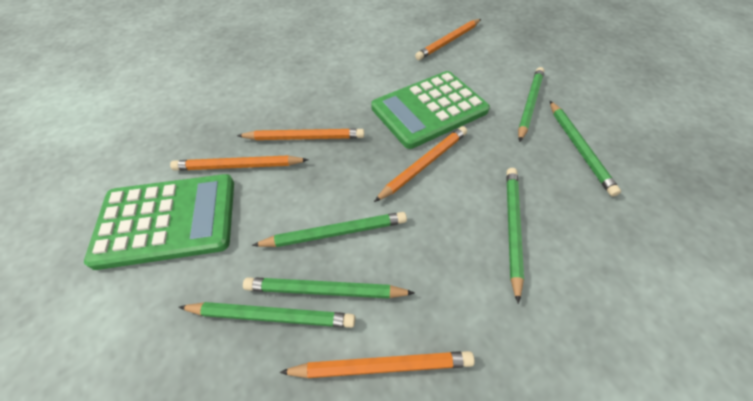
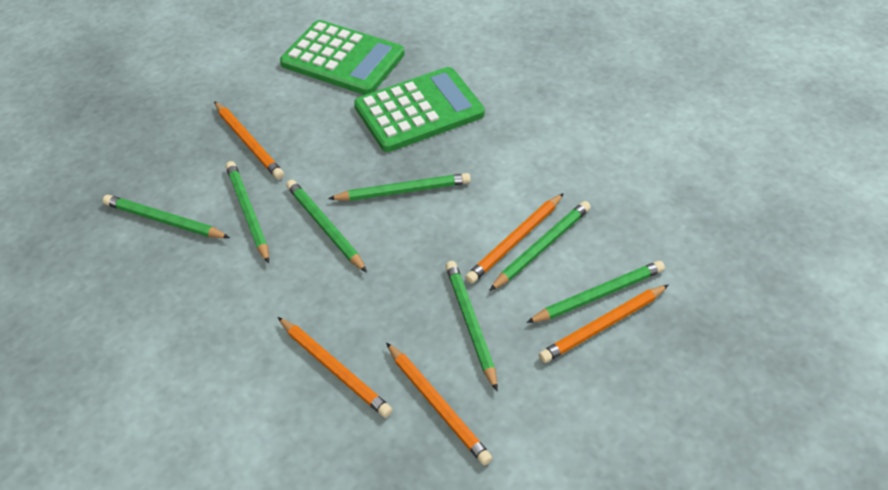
green pencil: [179,302,355,328] [243,277,414,298] [252,212,407,247] [507,168,524,304] [518,67,544,142] [550,101,621,197] = 6 -> [103,195,230,238] [226,161,269,264] [286,180,367,273] [328,173,471,201] [445,261,497,391] [489,201,591,291] [526,261,665,323] = 7

